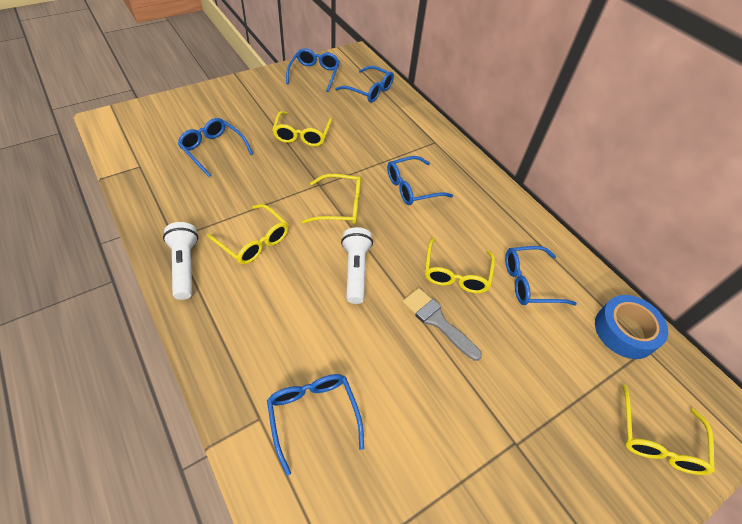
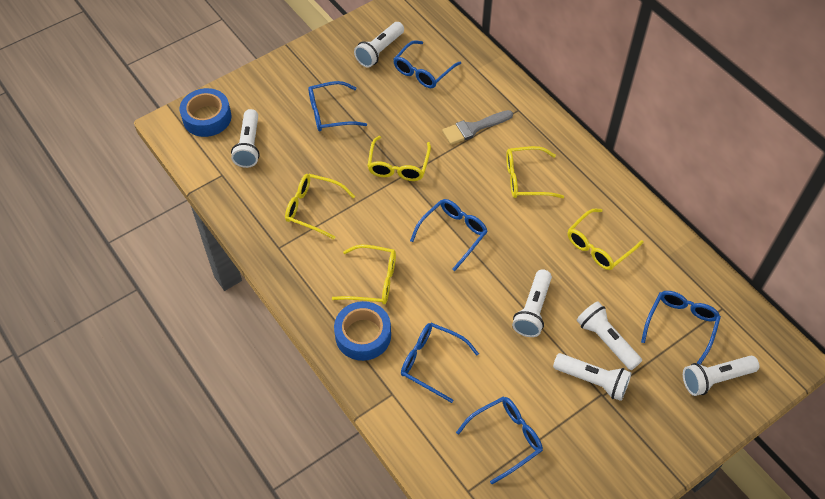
blue tape: [595,295,668,359] = 1 -> [180,88,231,137] [334,301,391,361] = 2
white flashlight: [163,222,198,300] [341,227,373,304] = 2 -> [231,109,260,168] [354,22,404,68] [512,269,552,337] [553,353,631,401] [577,302,642,370] [683,356,759,396] = 6

